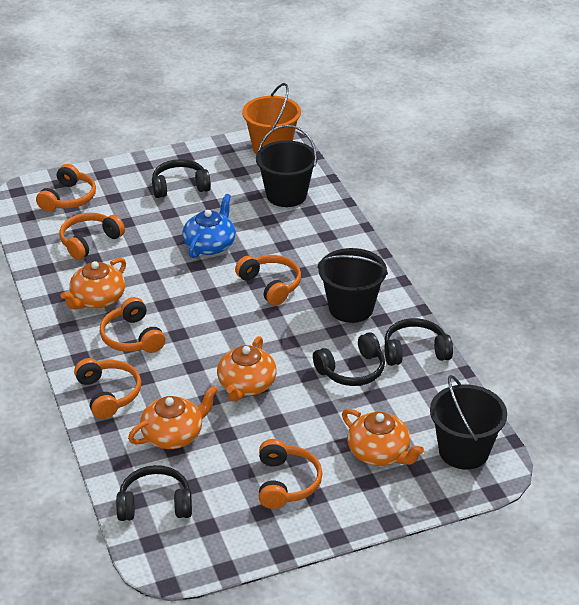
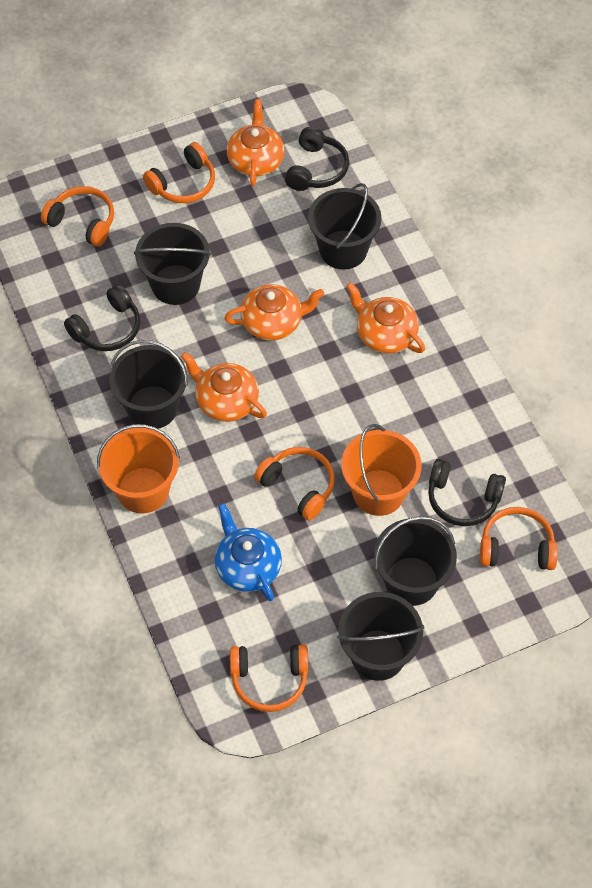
black bucket: [256,125,317,207] [317,248,388,323] [430,375,507,470] = 3 -> [109,340,188,429] [134,223,211,305] [308,183,382,270] [337,592,424,681] [374,516,457,606] = 5
black headphones: [116,465,192,521] [152,159,211,198] [313,332,385,386] [384,318,453,366] = 4 -> [64,284,140,351] [285,127,349,191] [428,459,506,526] = 3
orange bucket: [242,83,301,154] = 1 -> [97,424,180,513] [341,424,422,516] = 2
orange headphones: [36,164,96,212] [59,213,125,260] [74,358,141,419] [100,297,165,353] [235,255,301,306] [259,439,323,509] = 6 -> [41,186,114,247] [143,142,215,203] [230,645,308,712] [254,447,335,520] [480,507,558,570] = 5

